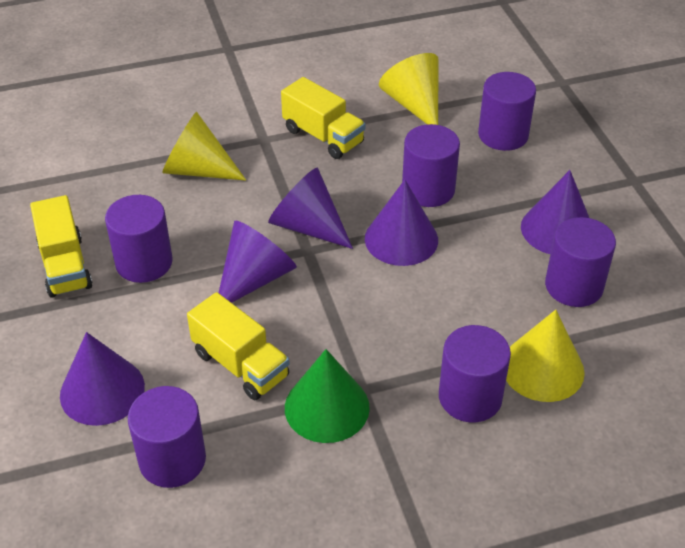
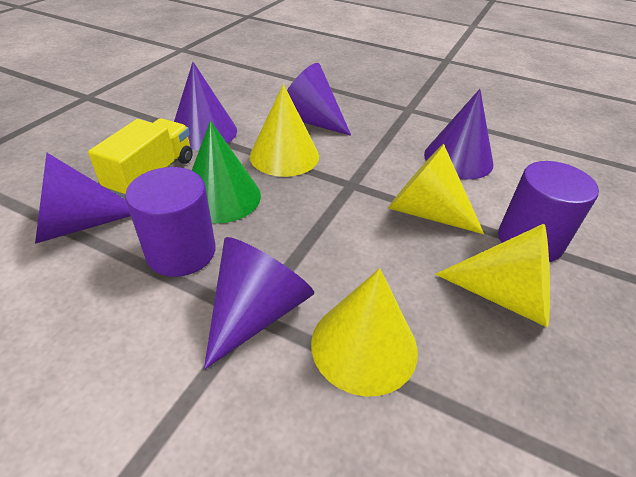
purple cylinder: [105,195,173,283] [128,386,206,488] [402,124,460,207] [439,325,511,422] [478,72,536,151] [545,217,616,307] = 6 -> [125,167,215,277] [498,161,599,262] = 2
yellow cone: [162,112,246,181] [379,53,439,125] [506,310,585,402] = 3 -> [250,84,319,177] [311,268,418,396] [388,144,484,234] [435,224,550,328] = 4
yellow truck: [30,195,93,298] [187,292,290,400] [281,77,366,159] = 3 -> [88,118,193,198] = 1

